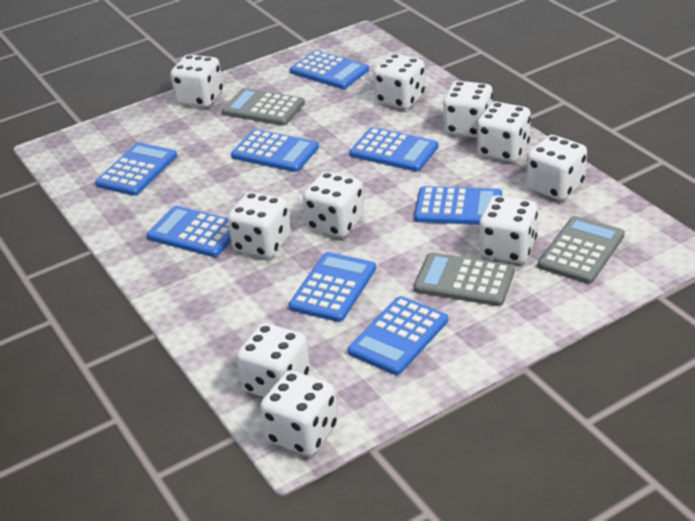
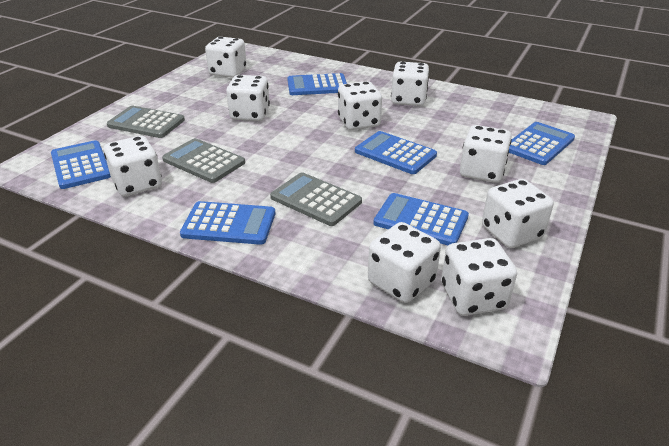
blue calculator: [95,142,177,196] [146,206,231,257] [231,129,319,172] [289,252,376,322] [290,50,369,89] [348,296,448,375] [349,127,439,172] [414,186,502,225] = 8 -> [51,140,111,189] [180,201,275,245] [287,73,347,95] [355,131,437,174] [373,193,469,245] [509,122,575,165] = 6
white dice: [170,54,223,107] [227,192,291,258] [236,323,310,397] [260,370,338,456] [303,171,364,237] [373,53,426,109] [443,81,493,138] [477,101,531,162] [479,195,538,264] [526,135,587,201] = 10 -> [104,136,162,196] [205,37,247,78] [226,75,270,121] [338,81,382,130] [368,222,441,303] [391,62,429,106] [441,238,517,316] [460,125,512,183] [482,179,554,248] = 9

